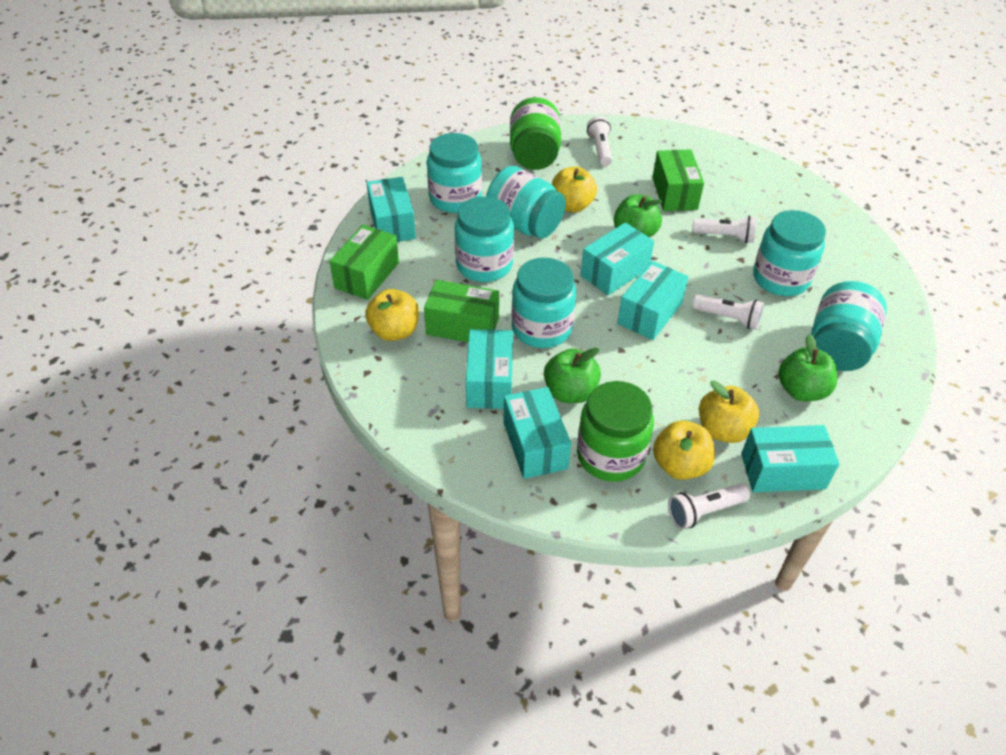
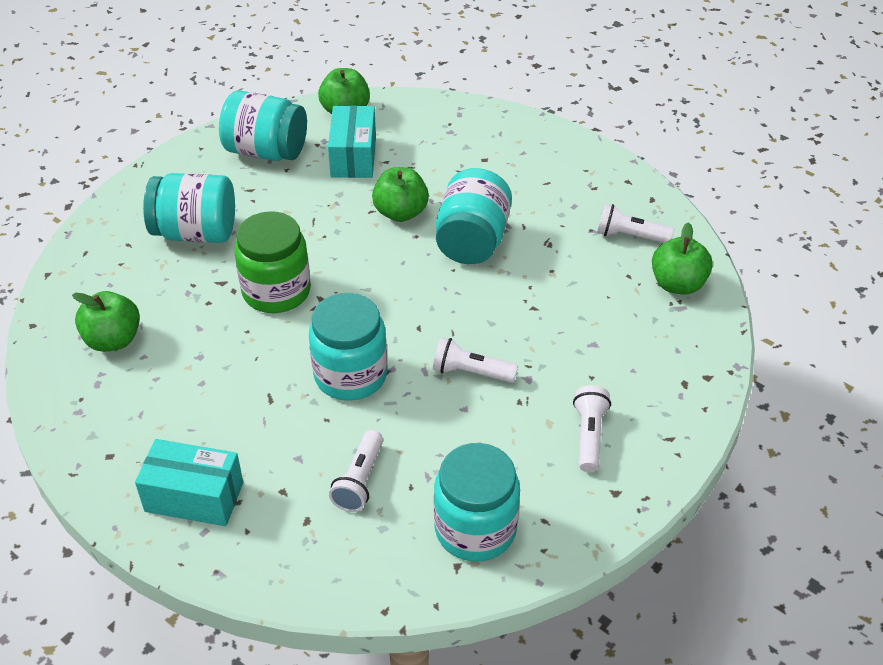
green apple: [544,348,601,403] [614,195,662,237] [778,334,837,401] = 3 -> [72,291,140,352] [318,68,370,114] [372,167,429,222] [652,222,713,295] = 4
green box: [329,225,399,300] [424,280,499,342] [652,149,704,211] = 3 -> none = 0
green jar: [510,97,561,170] [577,381,654,482] = 2 -> [234,211,311,313] = 1
turquoise box: [367,177,416,242] [466,329,513,409] [503,387,571,479] [580,222,654,295] [617,261,688,340] [741,425,840,492] = 6 -> [135,439,243,526] [328,106,376,178] = 2
turquoise jar: [427,133,482,213] [455,197,514,282] [486,166,566,239] [511,258,576,348] [753,210,826,296] [811,281,887,371] = 6 -> [143,173,235,243] [219,90,307,161] [309,293,387,401] [434,443,520,561] [436,168,512,264] = 5
yellow apple: [365,289,419,341] [552,167,597,213] [653,420,715,480] [699,381,759,443] = 4 -> none = 0

